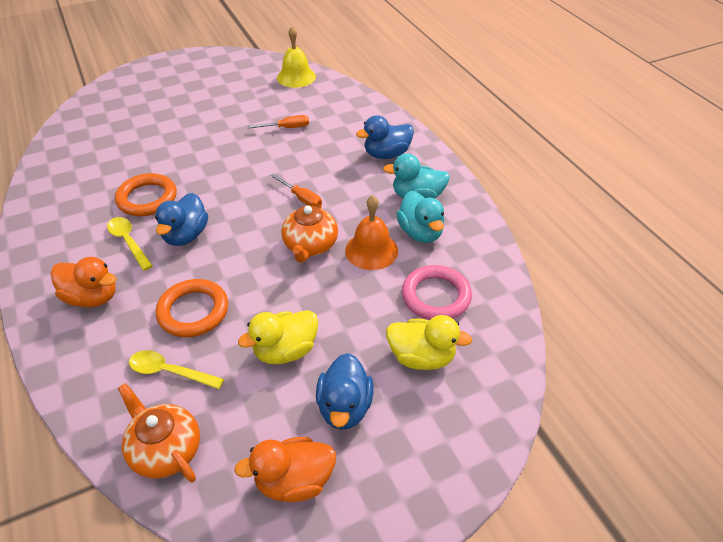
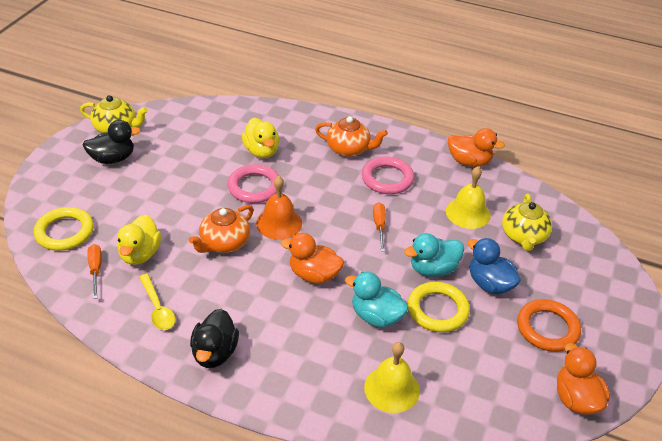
black duck: none = 0 -> [83,120,141,164] [190,309,239,368] = 2
blue duck: [155,193,208,246] [316,353,374,430] [356,115,414,159] = 3 -> [467,238,521,294] = 1
orange duck: [51,257,117,308] [234,437,336,502] = 2 -> [280,233,344,284] [448,128,505,167] [557,343,610,415] = 3
orange ring: [115,173,177,216] [156,279,228,337] = 2 -> [517,299,581,352] = 1
pink ring: [402,265,472,320] = 1 -> [227,164,279,203] [362,157,414,194] = 2
yellow bell: [277,26,316,88] = 1 -> [364,342,420,413] [446,167,491,229] = 2
yellow ring: none = 0 -> [34,207,94,251] [408,282,470,332] = 2
yellow spoon: [107,217,153,271] [129,350,224,389] = 2 -> [139,274,175,330] = 1
yellow teapot: none = 0 -> [80,95,148,133] [502,194,552,251] = 2

